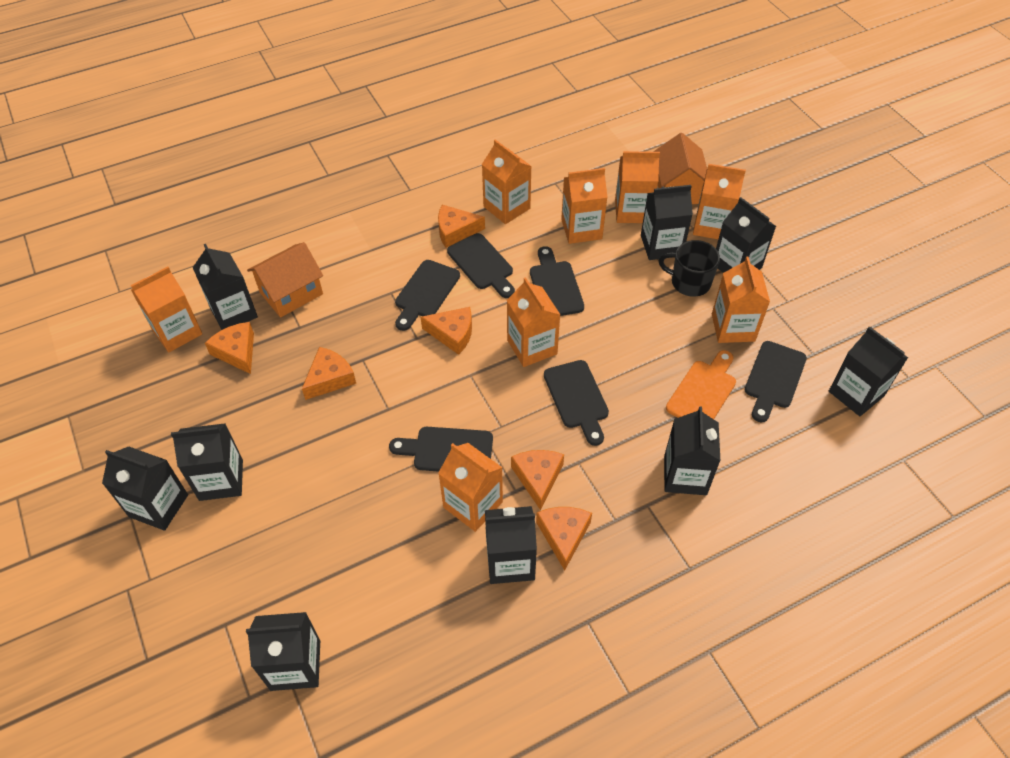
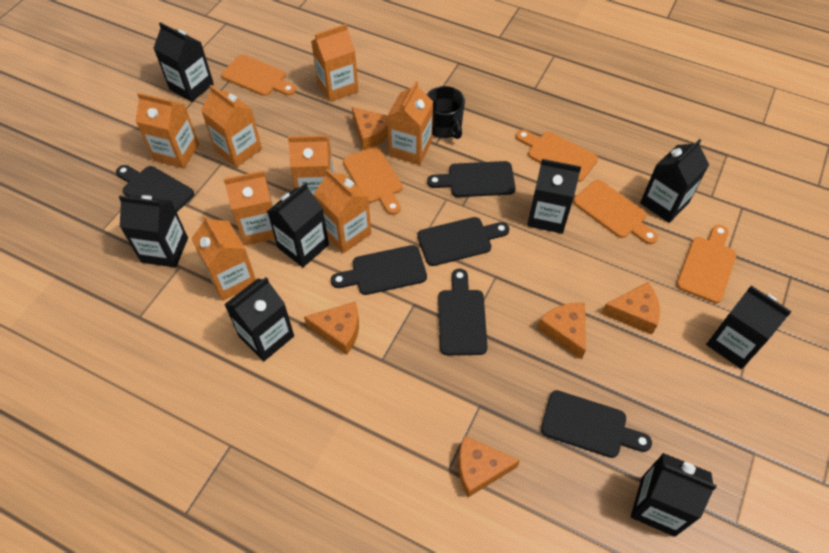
black carton: [102,447,188,531] [171,423,243,501] [193,244,258,330] [246,612,320,691] [485,506,537,584] [641,185,693,260] [664,406,720,495] [716,197,776,273] [829,326,908,416] = 9 -> [119,195,188,268] [154,22,214,102] [224,277,294,361] [267,183,329,267] [527,159,581,234] [631,453,717,537] [640,139,709,223] [706,285,792,369] = 8
orange cheese: [205,322,254,374] [302,347,356,400] [421,307,472,355] [438,205,485,248] [511,450,564,510] [536,507,592,571] = 6 -> [304,302,359,355] [352,107,388,150] [458,436,520,497] [537,303,586,359] [602,282,660,334] = 5
orange cutting board: [666,350,736,419] = 1 -> [221,55,296,96] [343,147,403,215] [516,130,598,182] [573,180,658,244] [677,225,736,303] = 5
orange house: [247,242,323,318] [654,133,707,204] = 2 -> none = 0

